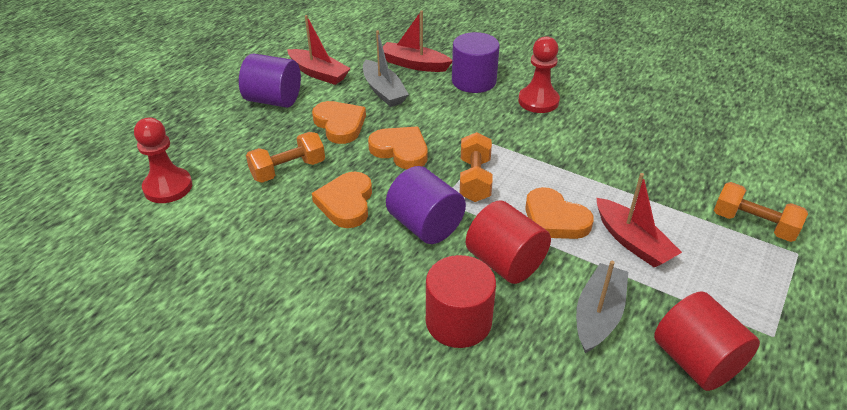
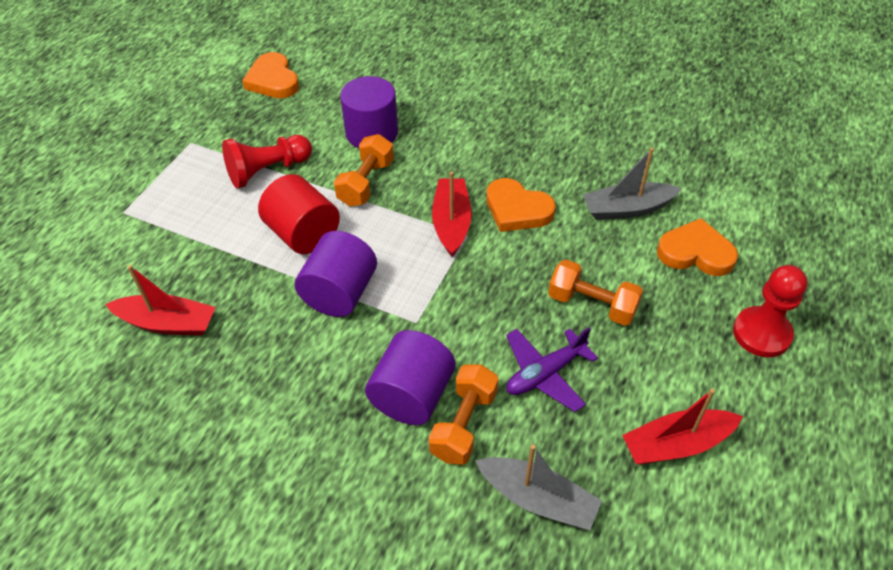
orange heart: [312,101,366,144] [312,172,372,228] [368,127,428,169] [525,187,594,239] = 4 -> [242,52,299,98] [486,178,556,232] [657,218,738,276] = 3
purple plane: none = 0 -> [506,327,598,412] = 1
red cylinder: [426,255,496,348] [466,200,551,284] [654,291,760,391] = 3 -> [258,174,340,254] = 1

